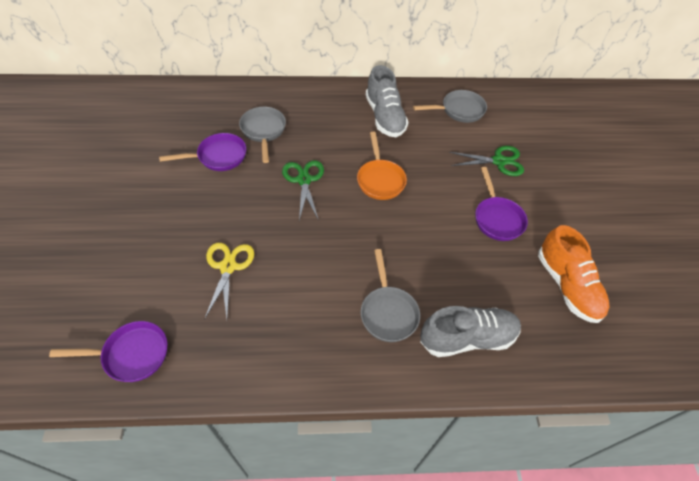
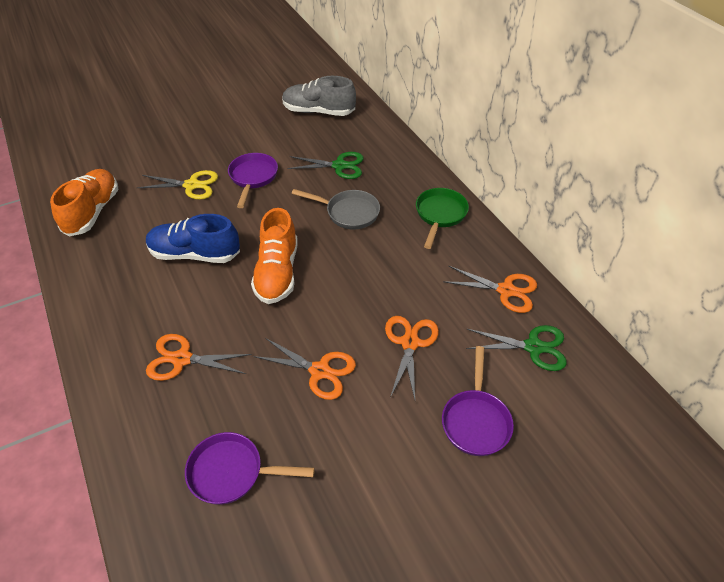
blue shoe: none = 0 -> [146,214,240,263] = 1
green pan: none = 0 -> [416,188,469,249] = 1
grey pan: [239,107,286,163] [361,249,420,342] [413,90,487,123] = 3 -> [292,189,380,230] = 1
grey shoe: [366,65,409,137] [420,306,521,357] = 2 -> [282,76,356,116] = 1
orange pan: [357,132,407,200] = 1 -> none = 0
orange scissors: none = 0 -> [146,334,252,381] [253,338,356,400] [385,316,439,400] [443,266,537,313] = 4
orange shoe: [538,225,610,323] = 1 -> [50,169,118,236] [251,208,298,304] = 2

